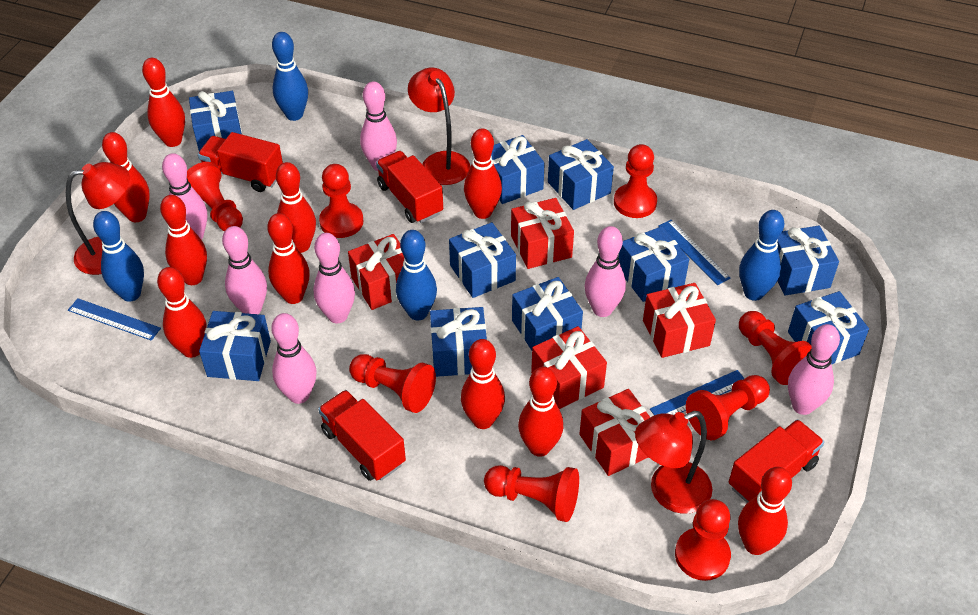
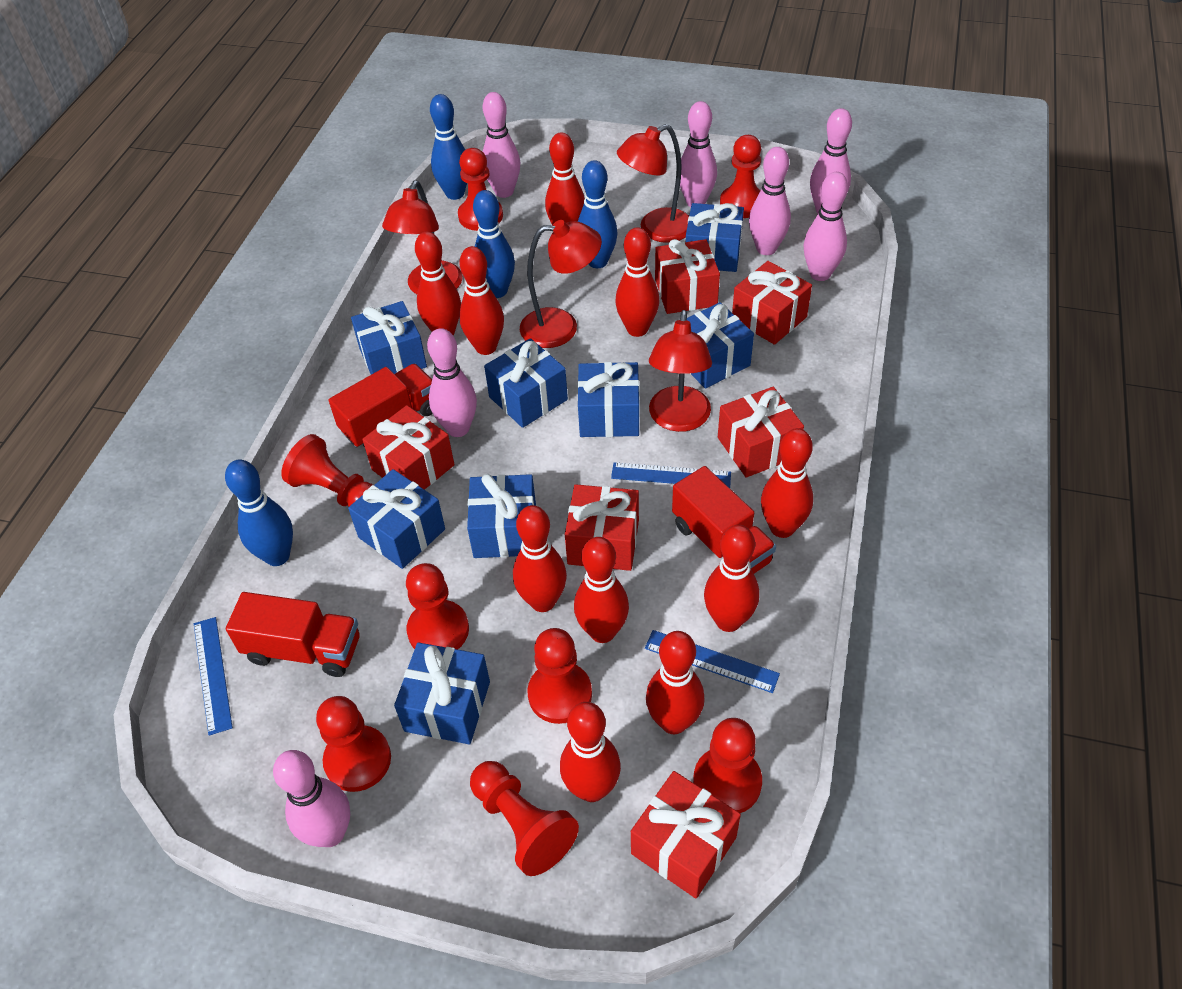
blue gift: [189,91,242,151] [199,311,271,381] [430,307,487,377] [449,222,516,298] [491,135,545,204] [512,277,583,350] [548,139,614,210] [619,226,689,302] [777,226,839,296] [788,291,869,364] = 10 -> [348,469,445,569] [351,301,427,375] [394,642,490,744] [467,474,536,558] [484,338,568,428] [577,362,639,437] [674,302,754,389] [686,203,744,272] = 8
red gift: [348,234,404,310] [511,198,574,269] [531,326,607,409] [580,389,650,476] [643,283,716,358] = 5 -> [362,405,455,490] [565,484,639,571] [631,771,741,898] [655,239,720,314] [718,387,804,477] [732,261,812,345] = 6
red lamp: [66,162,130,275] [408,68,470,185] [635,411,712,514] = 3 -> [382,181,463,294] [520,220,602,348] [617,124,689,243] [649,310,712,432] = 4
red truck: [198,132,283,192] [318,390,406,481] [376,151,443,223] [729,419,824,503] = 4 -> [226,592,360,677] [329,364,433,448] [672,466,776,574] = 3

